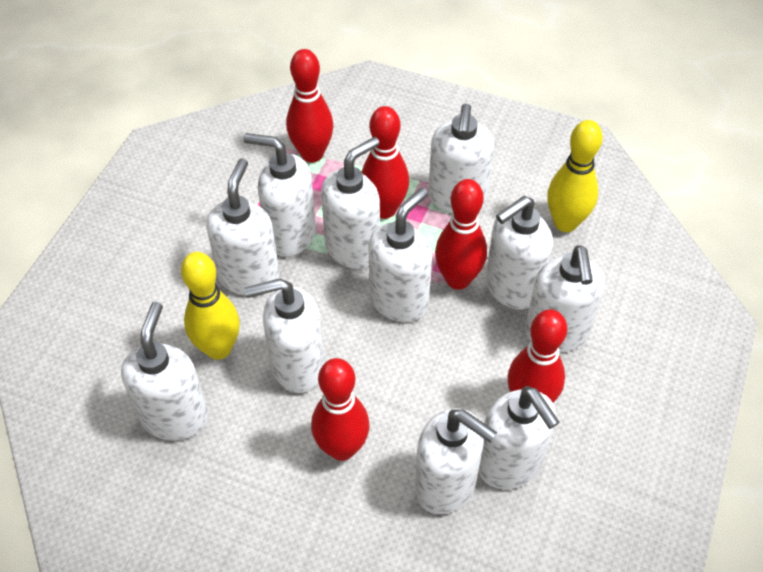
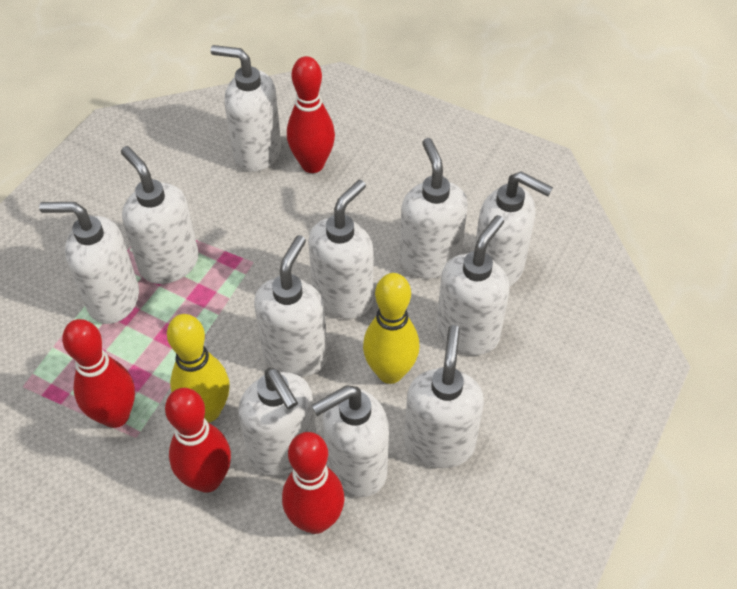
red bowling pin: [286,49,334,163] [311,358,370,461] [362,106,409,219] [435,179,487,290] [508,309,567,403] = 5 -> [62,319,135,428] [165,388,231,493] [282,432,345,534] [287,56,335,173] = 4

